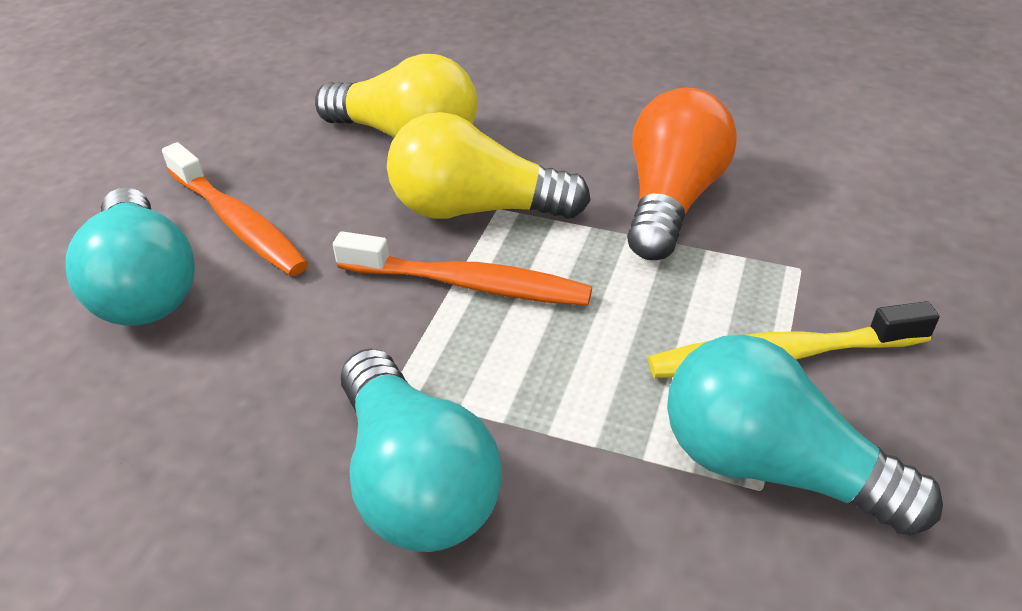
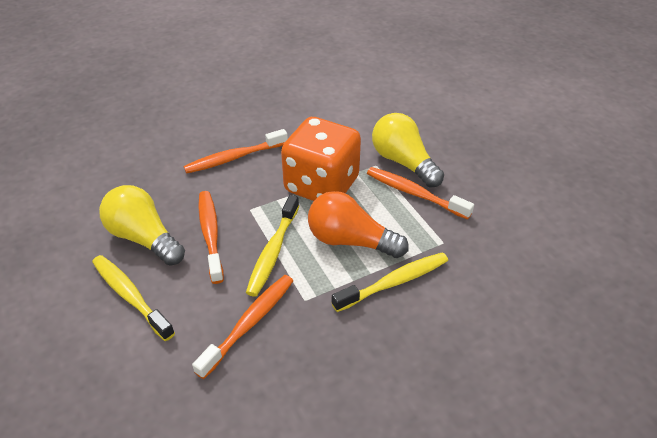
orange dice: none = 0 -> [281,117,361,201] = 1
orange toothbrush: [162,142,309,276] [333,231,592,306] = 2 -> [184,129,288,173] [192,275,293,379] [198,191,224,284] [367,167,474,220] = 4
turquoise light bulb: [66,188,195,326] [341,349,502,552] [667,335,943,536] = 3 -> none = 0
yellow toothbrush: [648,301,939,378] = 1 -> [92,255,175,341] [246,195,299,297] [332,252,448,312] = 3

